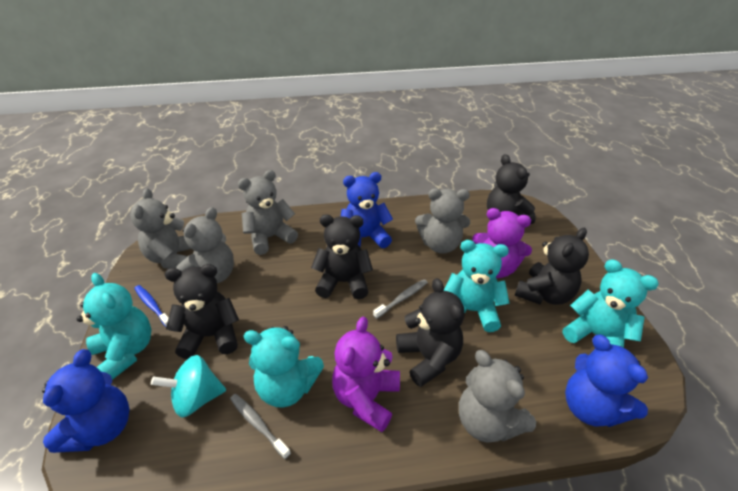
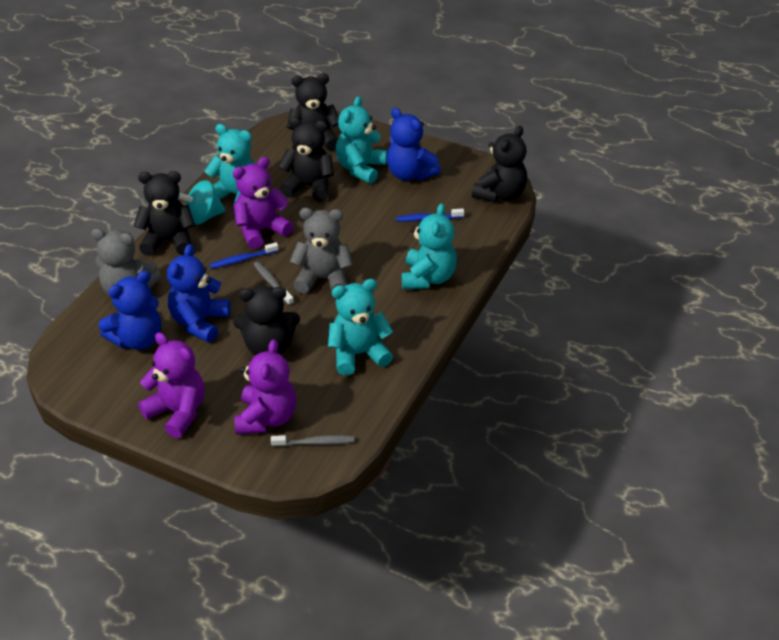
blue toothbrush: [134,285,169,327] = 1 -> [210,242,279,269] [396,209,464,222] = 2
grey teddy bear: [130,188,191,269] [176,207,234,283] [238,170,298,255] [415,188,470,254] [459,350,536,443] = 5 -> [91,228,161,296] [290,208,353,294] = 2
purple teddy bear: [332,317,400,432] [472,208,532,278] = 2 -> [138,332,204,438] [233,157,293,249] [234,339,296,435] = 3

